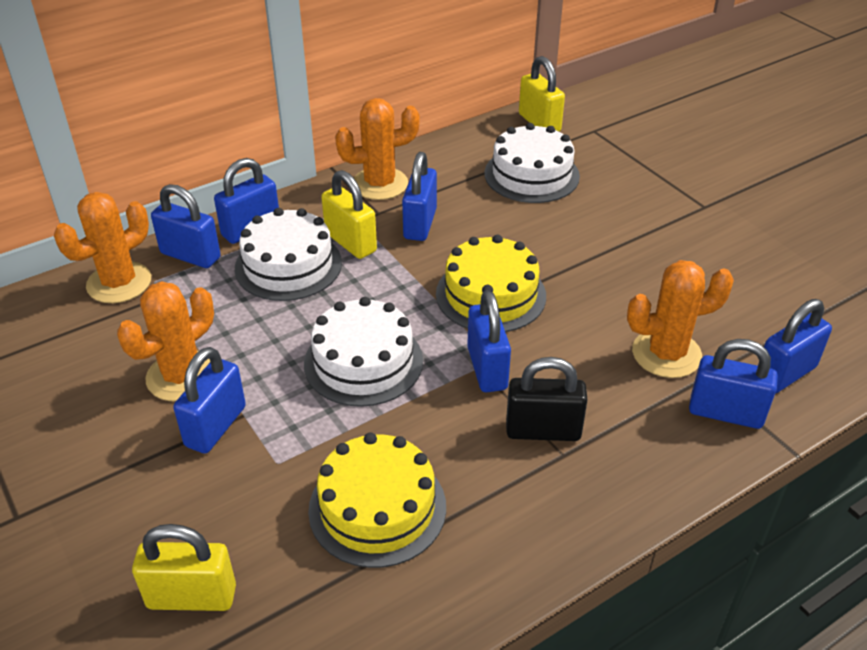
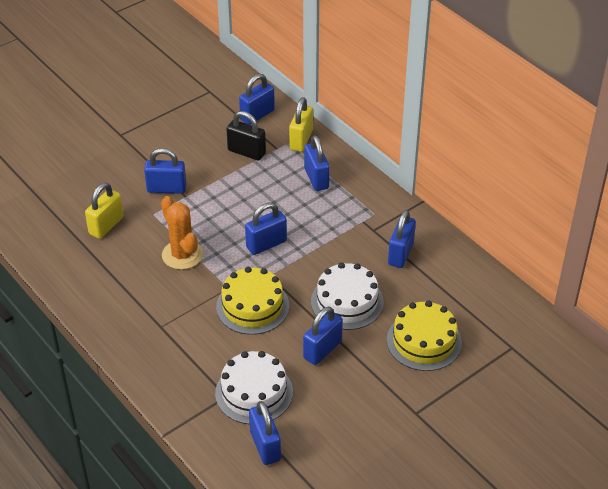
orange cactus: [54,192,151,303] [117,281,214,401] [335,98,420,200] [627,260,734,378] = 4 -> [161,196,203,270] = 1
white cake: [235,208,342,301] [304,297,423,407] [484,123,580,203] = 3 -> [215,351,293,424] [311,262,384,330] = 2
yellow padlock: [132,524,236,611] [321,170,377,259] [519,56,565,132] = 3 -> [85,183,124,239] [289,97,313,152] = 2

